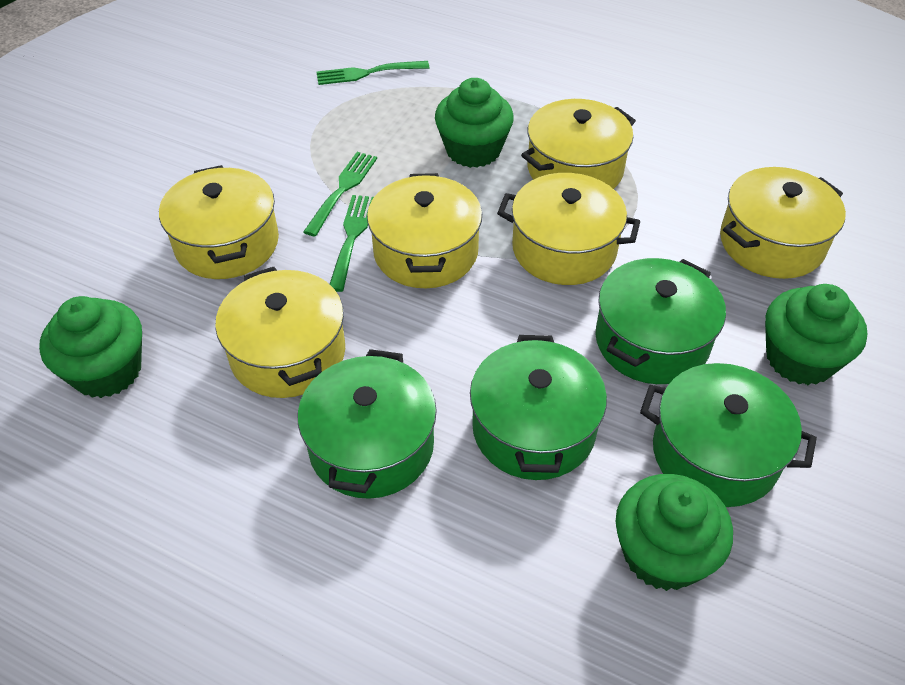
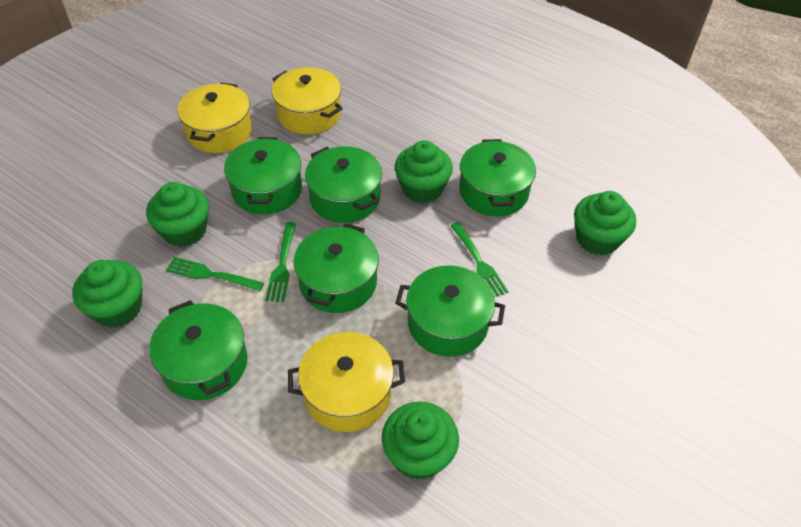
green cupcake: [39,296,142,398] [435,78,514,168] [615,474,733,591] [765,284,868,385] = 4 -> [72,260,143,328] [146,182,209,247] [382,402,459,480] [395,140,453,203] [574,191,636,255] = 5
green pot: [298,349,437,499] [470,335,607,480] [595,258,726,384] [640,363,817,507] = 4 -> [149,300,247,400] [224,137,302,215] [293,223,379,313] [305,146,382,223] [395,265,505,357] [459,139,536,216] = 6
yellow pot: [159,165,279,279] [215,267,345,398] [367,173,482,288] [497,173,640,285] [521,99,636,189] [720,167,846,279] = 6 -> [177,83,252,153] [272,67,343,135] [288,332,405,432] = 3

